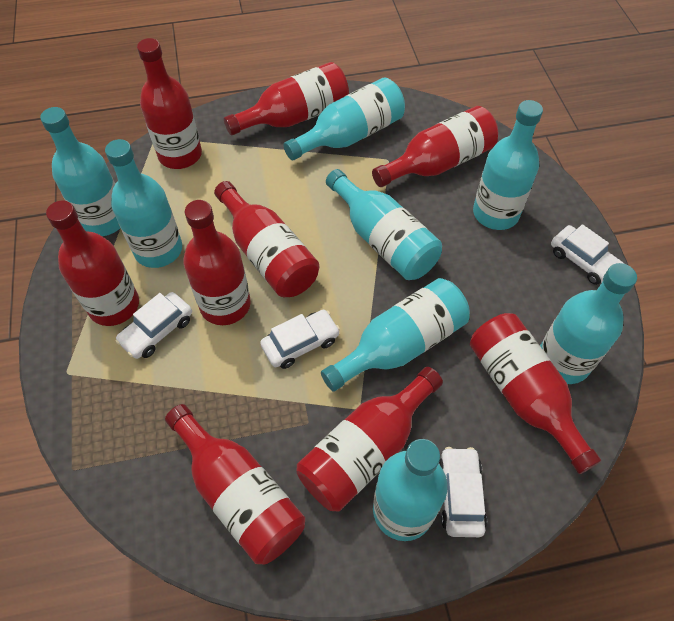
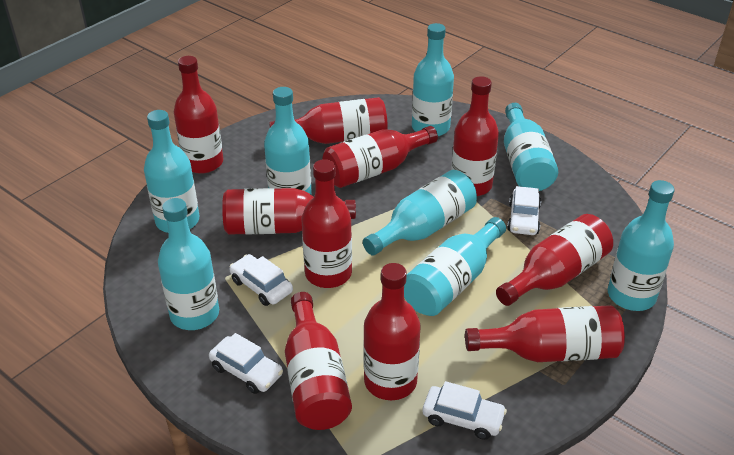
red bottle: [46,201,139,326] [137,38,202,169] [165,404,305,564] [183,200,251,325] [214,181,319,297] [224,62,349,136] [297,367,443,511] [372,106,498,187] [470,313,601,474] = 9 -> [174,56,223,174] [222,188,356,235] [269,97,388,144] [285,292,352,430] [302,159,352,288] [323,126,438,188] [363,263,421,400] [451,76,499,196] [465,305,625,362] [496,214,613,306] = 10

